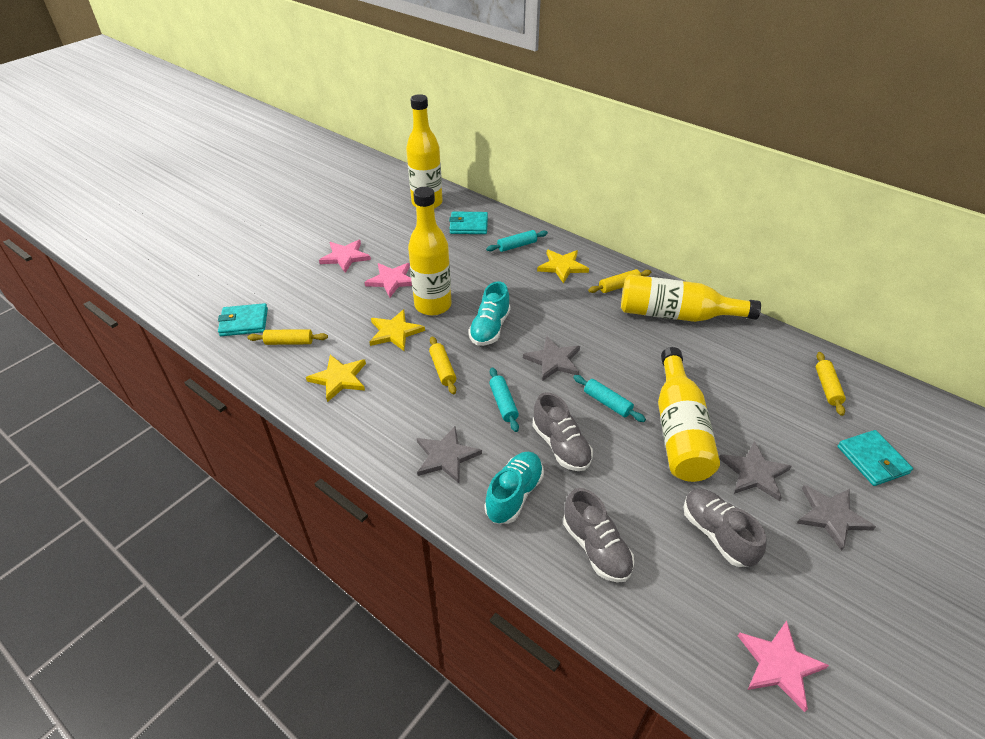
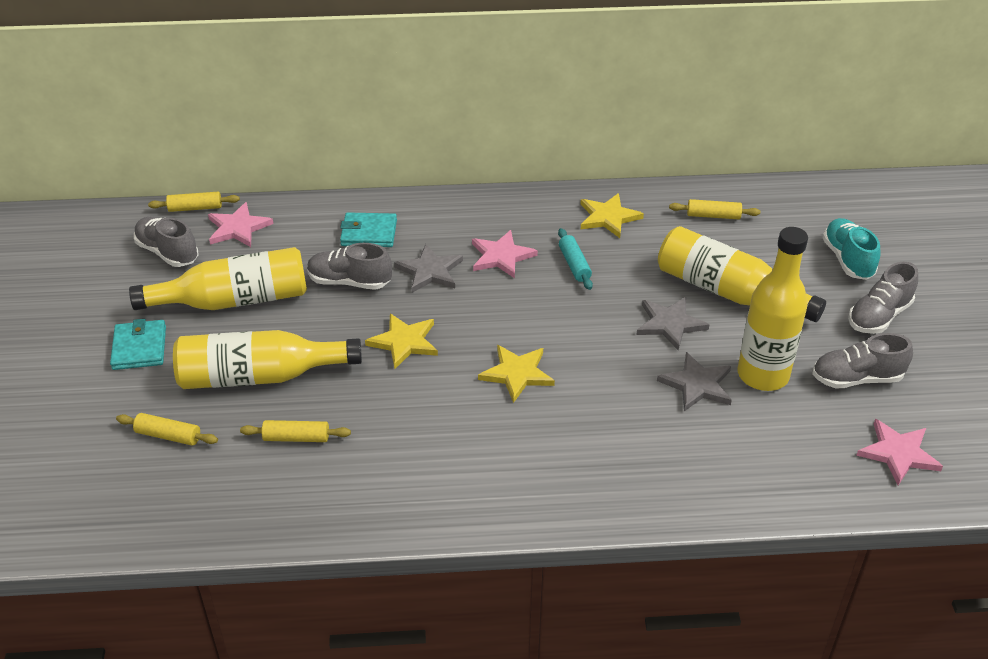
grey shoe: [532,392,593,471] [563,488,634,583] [684,488,766,567] = 3 -> [134,217,198,267] [307,243,392,290] [812,333,913,388] [848,262,918,334] = 4
grey star: [417,426,482,483] [523,336,580,381] [719,441,792,501] [797,485,876,551] = 4 -> [394,244,463,293] [637,297,710,351] [657,352,732,411] = 3
turquoise rolling pin: [486,230,548,252] [489,367,519,432] [573,375,646,422] = 3 -> [558,228,593,290] = 1
turquoise shoe: [468,281,510,346] [485,452,544,524] = 2 -> [822,218,880,280] = 1
turquoise wallet: [218,303,268,336] [449,212,488,234] [837,430,913,486] = 3 -> [110,319,166,370] [340,212,397,247] = 2

